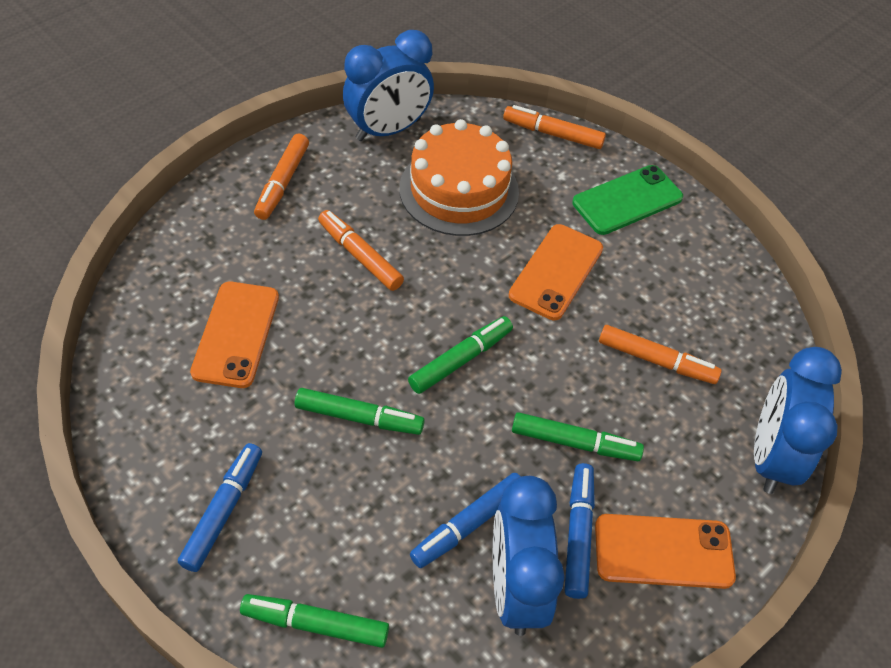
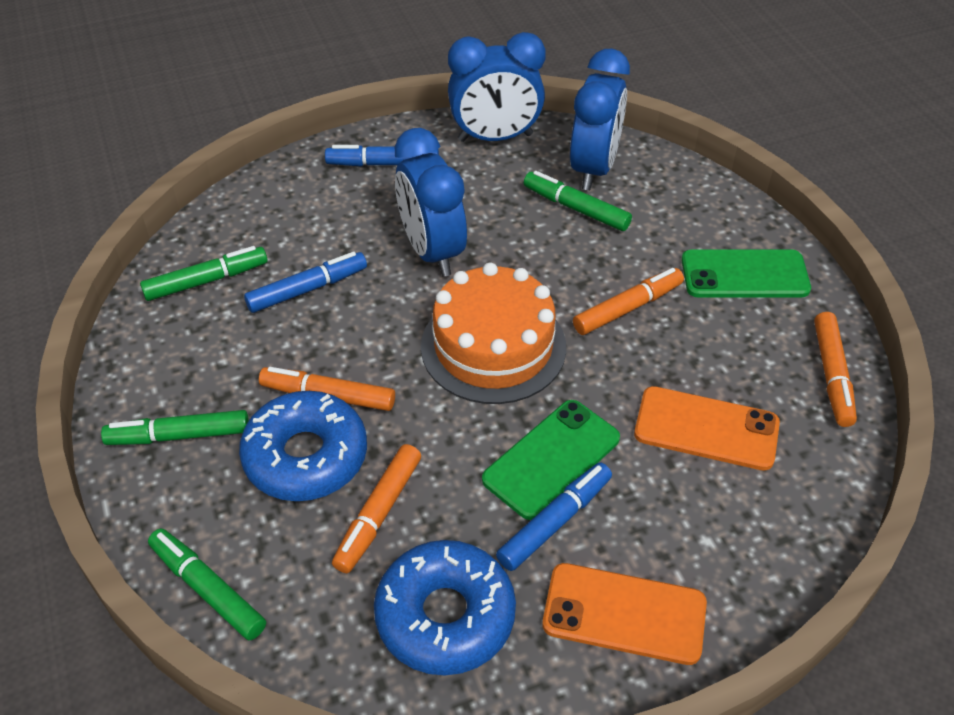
blue donut: none = 0 -> [239,391,367,501] [374,540,516,675] = 2
green phone: [572,165,683,235] = 1 -> [482,400,620,520] [682,249,811,298] = 2
orange phone: [190,282,279,388] [509,224,603,320] [595,514,736,589] = 3 -> [542,563,707,665] [634,386,780,470] = 2

